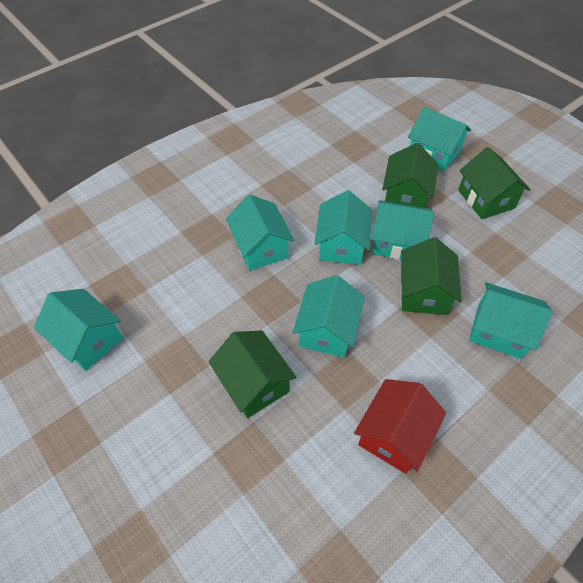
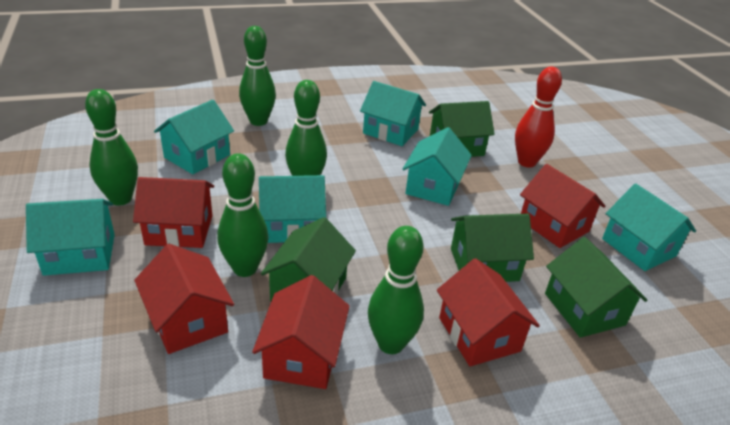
green bowling pin: none = 0 -> [85,89,138,206] [217,153,268,277] [239,26,276,126] [285,80,327,176] [368,226,424,354] = 5
red bowling pin: none = 0 -> [515,67,562,168] = 1
red house: [354,379,446,474] = 1 -> [133,177,214,248] [134,244,234,354] [252,275,350,389] [437,258,540,366] [520,164,606,248] = 5
turquoise house: [34,289,123,371] [226,194,294,271] [292,275,365,358] [314,190,372,265] [371,200,434,260] [408,107,471,171] [469,283,552,359] = 7 -> [26,199,115,276] [154,100,234,174] [259,175,326,243] [360,81,426,146] [403,127,472,206] [602,183,696,271] = 6

